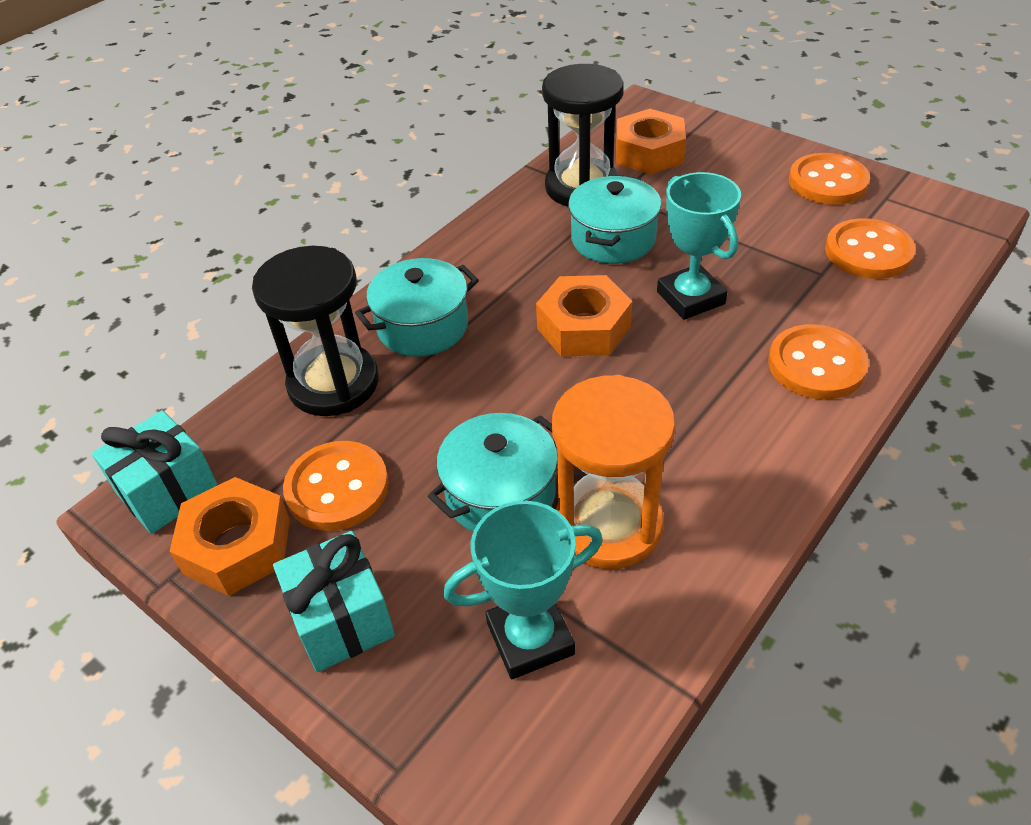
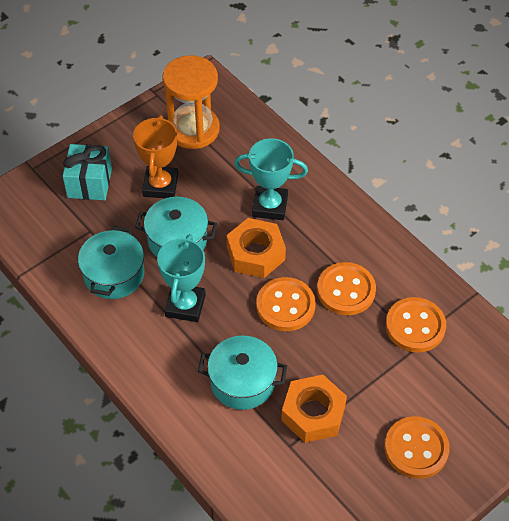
black hourglass: [252,246,379,416] [542,64,624,206] = 2 -> none = 0
orange nut: [169,477,290,596] [536,275,632,356] [616,109,686,174] = 3 -> [227,218,286,278] [281,375,347,443] = 2
orange trophy: none = 0 -> [133,115,178,198] = 1
turquoise gift: [92,410,218,534] [273,531,395,672] = 2 -> [63,144,112,200] = 1

